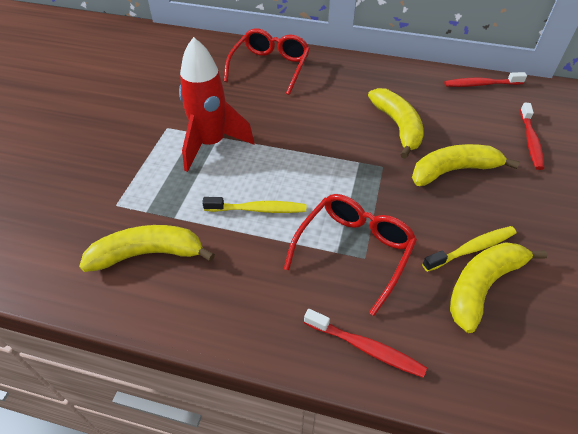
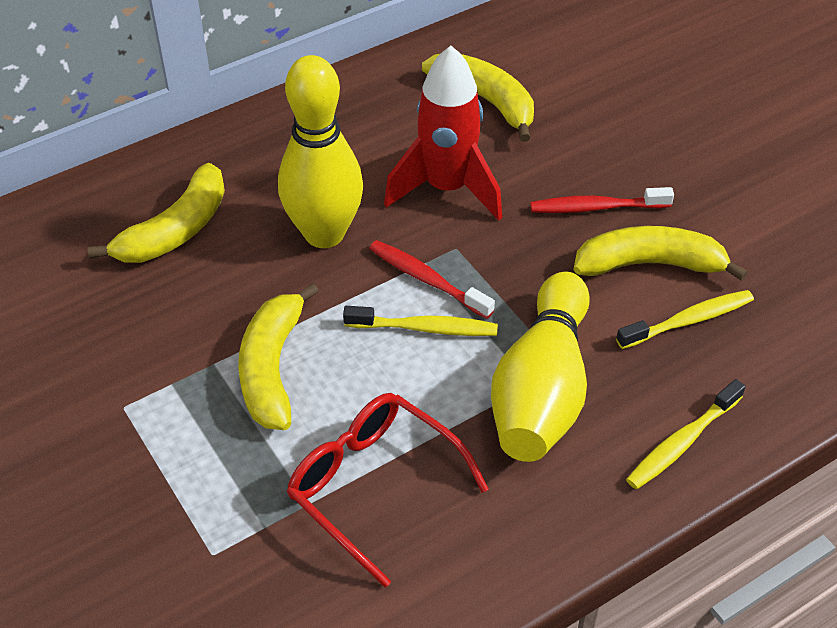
red glasses: [224,28,310,95] [284,194,417,316] = 2 -> [287,393,489,588] = 1
red toothbrush: [304,309,427,378] [444,72,527,87] [520,103,544,170] = 3 -> [369,240,495,319] [530,187,674,213] = 2
yellow bowling pin: none = 0 -> [278,55,363,248] [491,272,590,462] = 2
yellow toothbrush: [202,197,306,213] [422,226,516,272] = 2 -> [343,306,498,336] [616,290,754,349] [626,379,745,489] = 3

